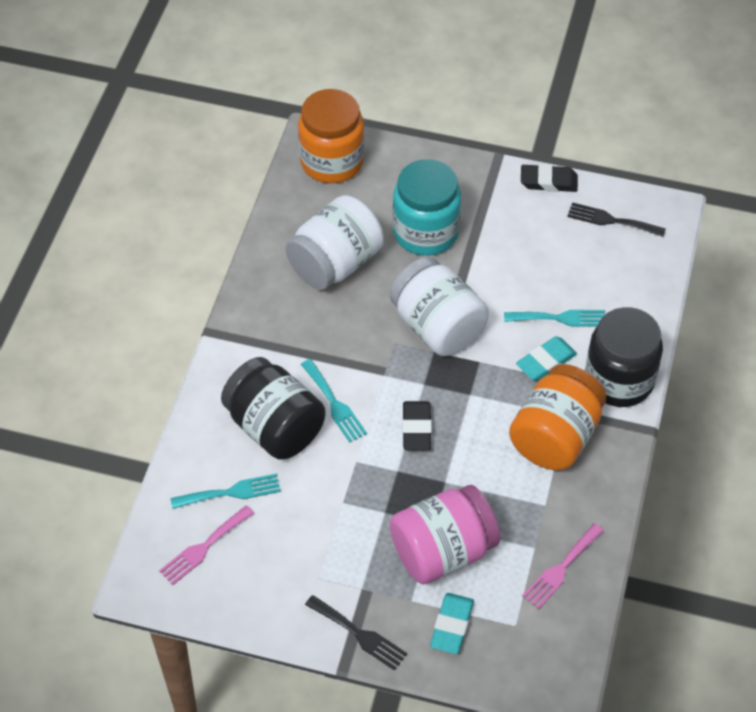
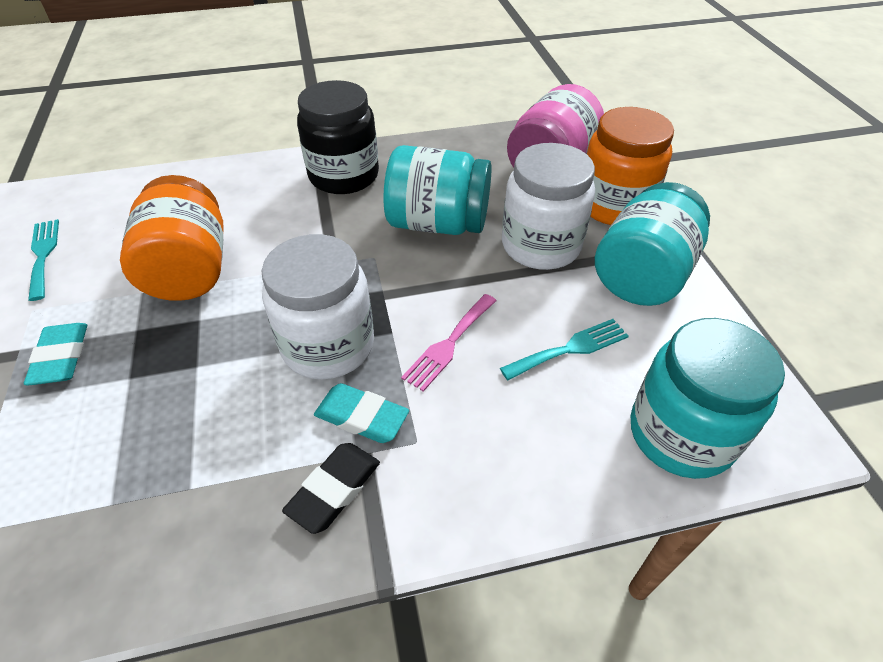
black eraser: [402,401,432,450] [521,164,578,192] = 2 -> [282,443,380,534] = 1
black fork: [305,595,407,671] [567,202,666,237] = 2 -> none = 0
black jar: [221,357,325,460] [585,307,663,407] = 2 -> [297,80,379,194] = 1
pink fork: [159,505,254,585] [522,523,604,609] = 2 -> [401,294,497,392] = 1
turquoise fork: [171,474,281,509] [301,359,367,443] [504,310,605,327] = 3 -> [28,219,59,301] [500,319,629,380] = 2
turquoise jar: [393,159,461,256] = 1 -> [384,145,491,235] [595,182,710,306] [631,318,785,479] = 3

